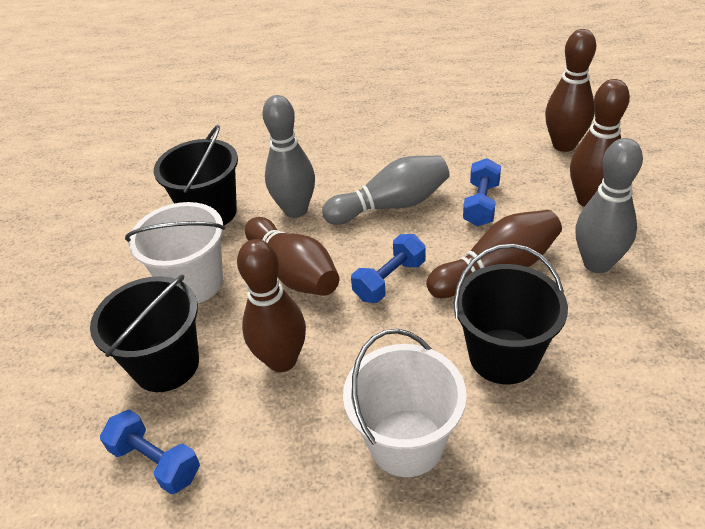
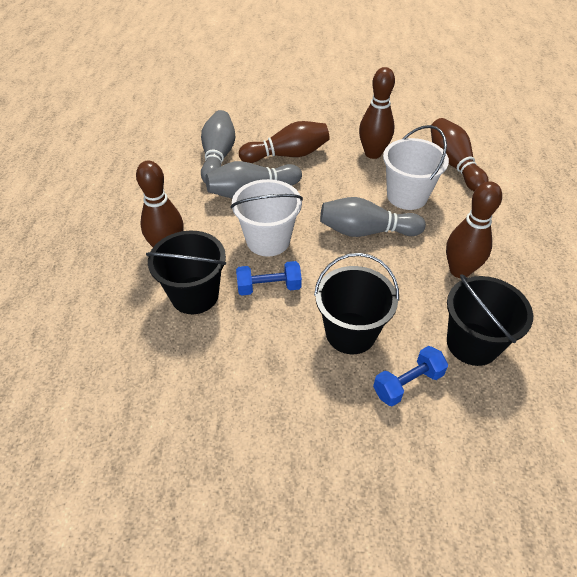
blue dumbbell: [100,409,200,494] [351,234,426,303] [463,158,501,226] = 3 -> [236,261,302,296] [373,346,448,406] = 2

